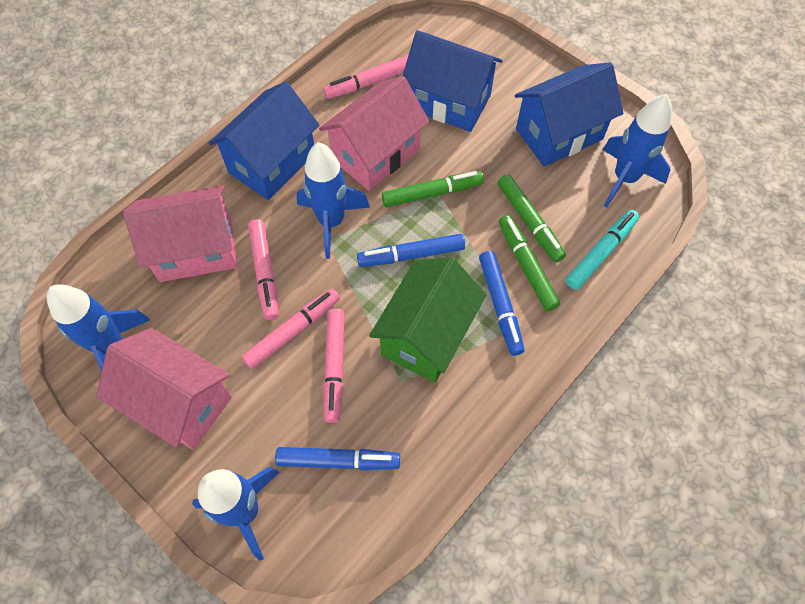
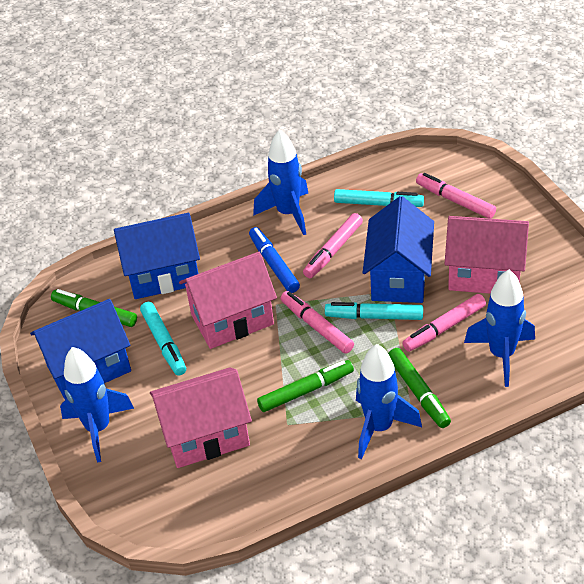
blue marker: [275,447,400,470] [357,234,465,267] [479,251,525,356] = 3 -> [249,227,300,293] = 1
green house: [369,257,486,383] = 1 -> none = 0
turquoise marker: [566,210,640,290] = 1 -> [140,302,186,376] [325,302,423,320] [334,189,424,207] = 3

